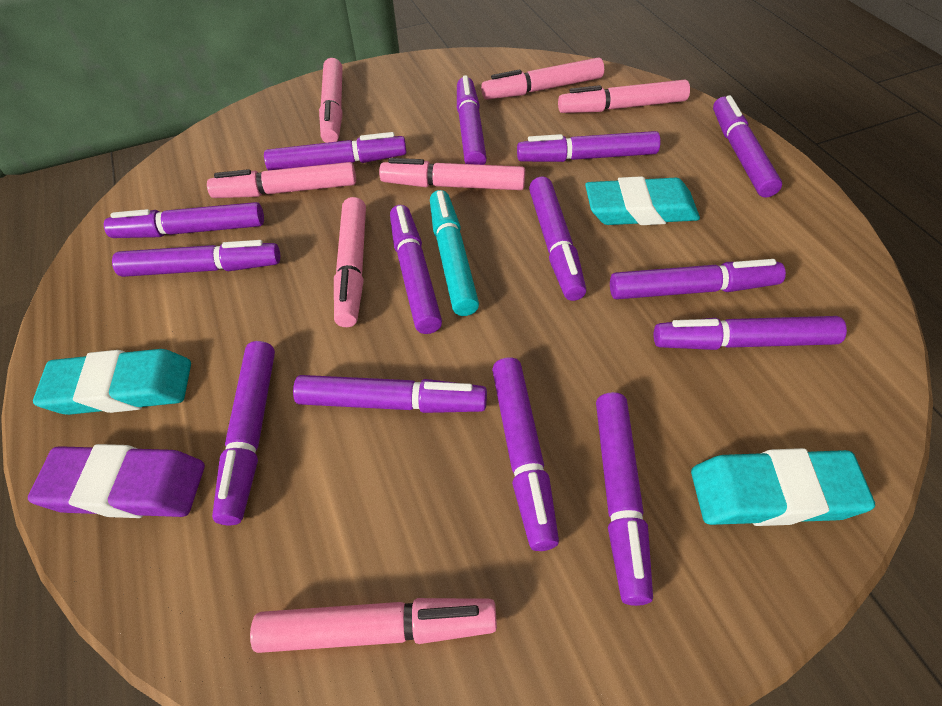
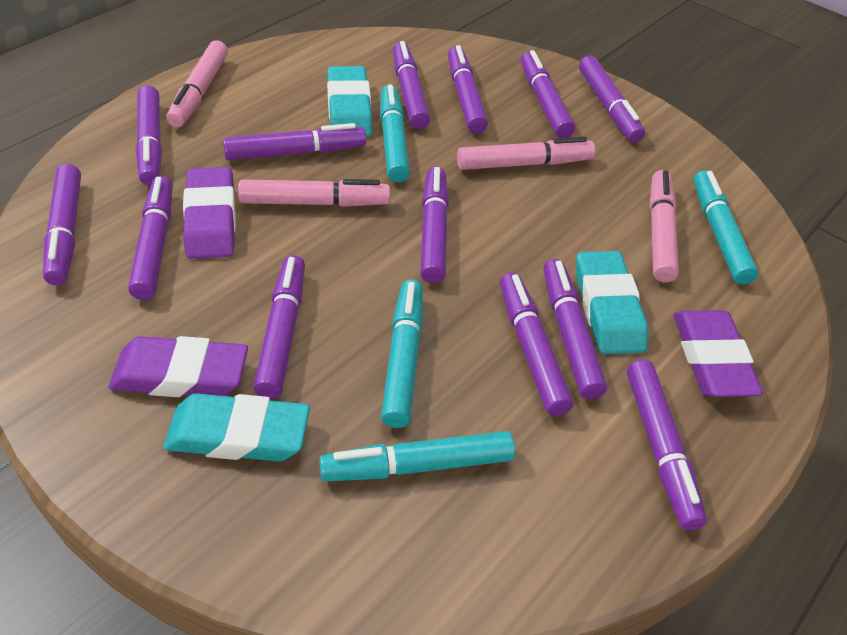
pink marker: [207,162,356,198] [250,598,497,653] [319,58,342,143] [334,197,366,327] [379,158,525,190] [481,57,604,100] [558,80,690,113] = 7 -> [166,40,228,128] [238,179,390,207] [457,137,595,170] [649,170,679,283] = 4
purple eraser: [28,444,205,518] = 1 -> [109,336,248,397] [183,167,236,259] [674,310,763,397] = 3
purple marker: [104,202,264,238] [112,240,280,277] [212,341,275,525] [264,132,407,170] [293,375,487,413] [390,205,442,334] [457,75,487,165] [492,357,559,551] [517,131,661,162] [529,177,586,301] [596,392,653,606] [610,259,786,300] [653,316,847,350] [713,95,782,198] = 14 -> [43,164,81,285] [128,176,173,300] [136,85,162,185] [223,123,366,160] [253,255,305,399] [393,41,430,129] [420,166,449,283] [448,45,488,134] [500,272,573,416] [521,50,575,138] [543,259,607,399] [579,56,645,142] [627,360,707,531] = 13
turquoise marker: [430,190,479,316] = 1 -> [319,431,515,481] [380,85,410,182] [381,279,423,428] [693,170,759,285] = 4

